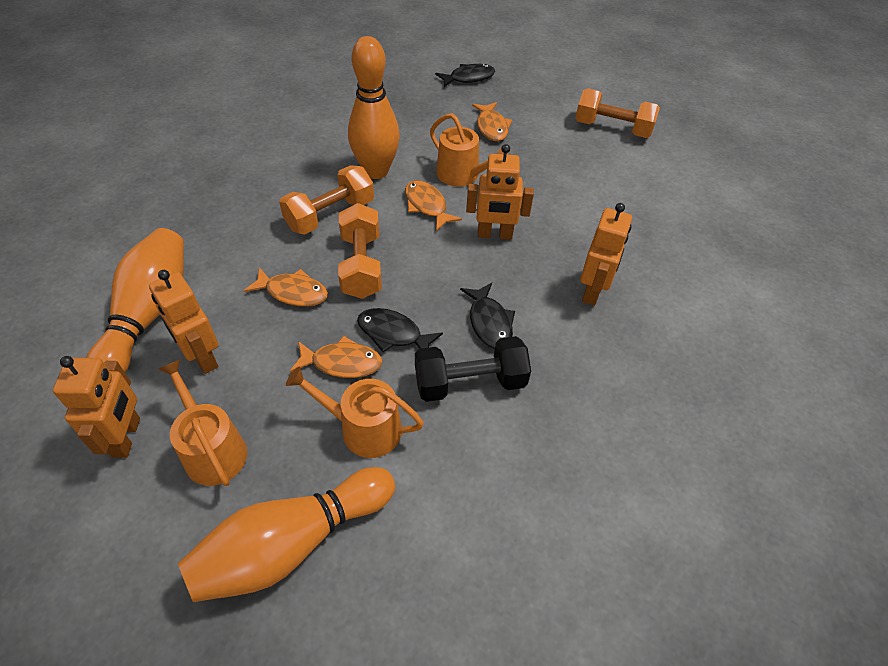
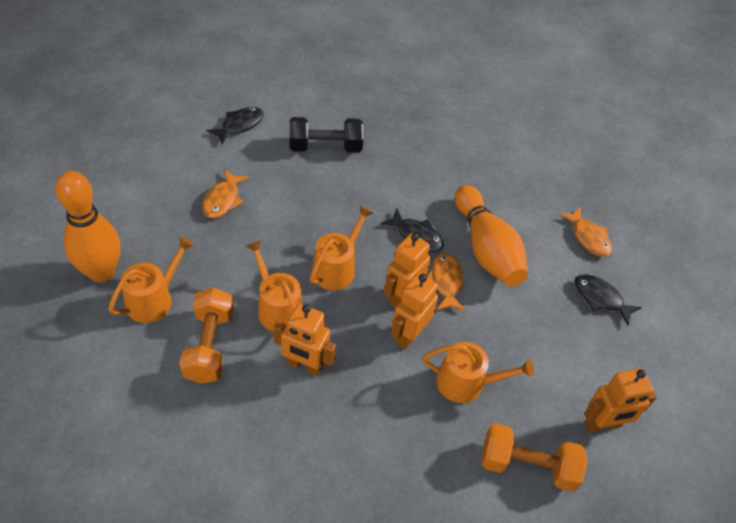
orange bowling pin: [86,228,184,373] [178,467,395,602] [348,36,400,179] = 3 -> [55,171,120,283] [455,185,528,286] = 2
orange dumbbell: [279,165,374,235] [338,203,382,299] [575,88,660,138] = 3 -> [179,288,234,384] [482,423,587,492] = 2
orange fish: [244,267,328,307] [290,336,382,378] [405,180,462,231] [472,102,512,141] = 4 -> [202,170,249,218] [427,253,466,311] [559,207,612,257] = 3
orange watering can: [159,359,247,486] [286,367,424,458] [430,113,509,186] = 3 -> [108,236,194,323] [246,241,302,331] [310,206,373,291] [423,342,534,403] = 4

